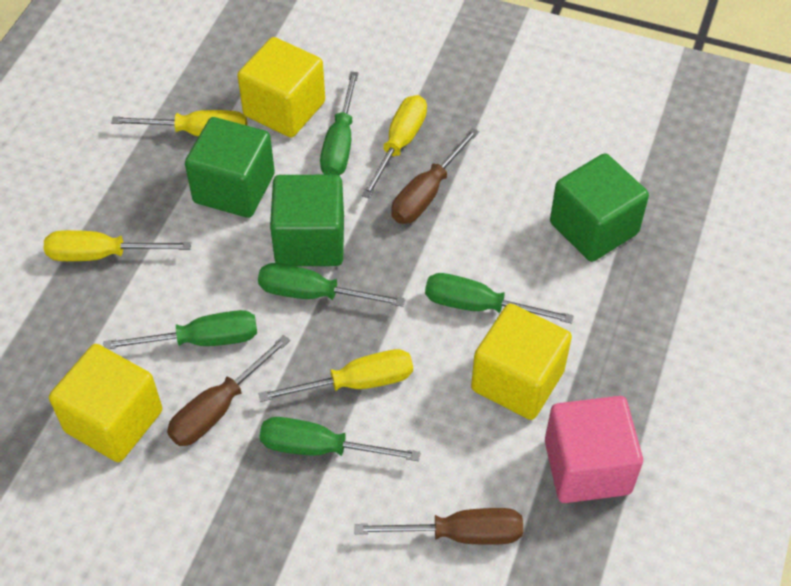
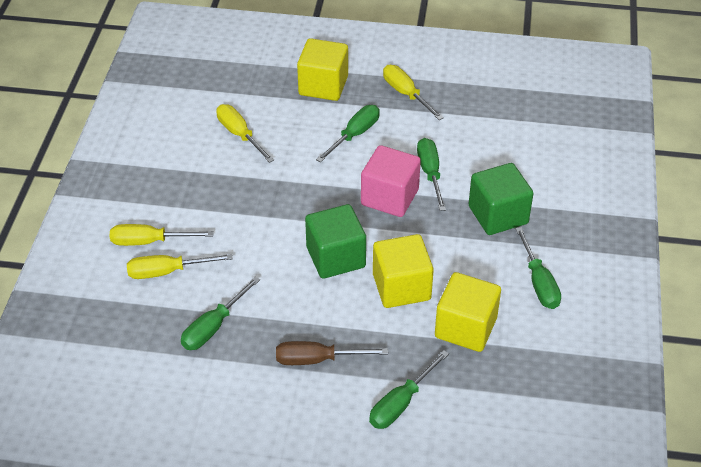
brown screwdriver: [167,335,290,446] [354,508,523,545] [391,128,479,224] = 3 -> [276,341,388,365] = 1
green cube: [185,117,275,218] [270,175,344,266] [550,153,649,262] = 3 -> [305,204,366,279] [469,163,533,235] = 2

